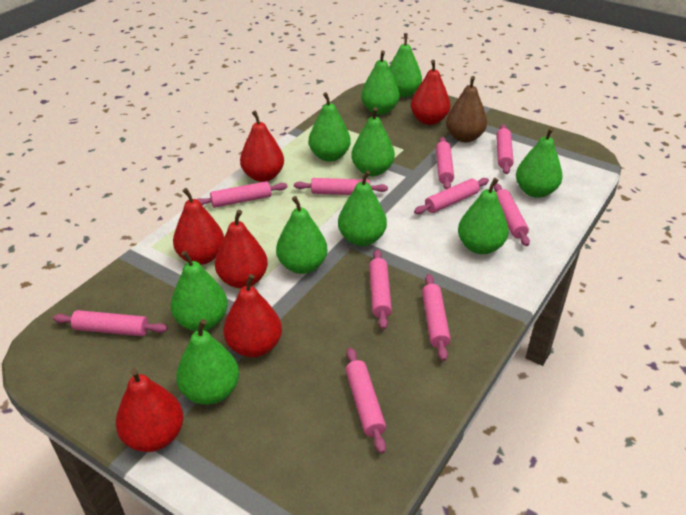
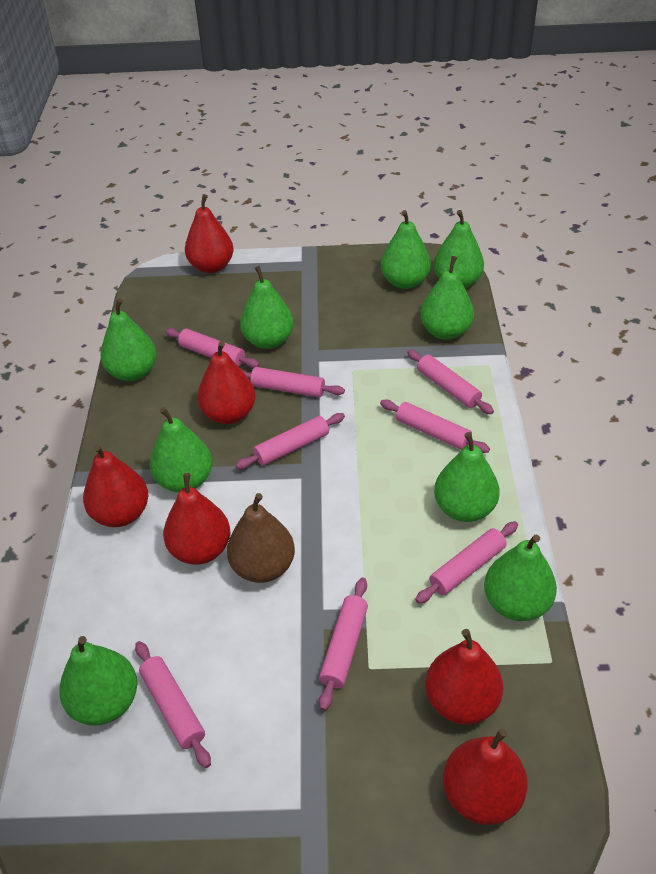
green pear: [171,251,228,331] [176,319,239,405] [276,196,327,274] [309,92,351,162] [338,170,387,246] [351,107,395,176] [361,50,400,115] [389,33,422,97] [458,178,509,254] [516,127,563,198] = 10 -> [59,636,137,726] [101,298,157,381] [150,407,212,493] [240,266,293,349] [381,210,431,289] [420,256,474,340] [433,210,484,288] [434,432,500,522] [484,534,557,621] = 9
pink rolling pin: [53,310,167,336] [196,181,287,208] [294,178,388,195] [346,348,386,454] [369,249,392,330] [414,178,489,214] [422,274,451,361] [436,137,454,189] [494,183,530,246] [496,124,514,174] = 10 -> [135,641,211,768] [165,328,260,368] [236,413,345,469] [242,367,345,397] [319,578,368,711] [380,400,490,453] [407,350,494,414] [415,521,518,604] = 8

